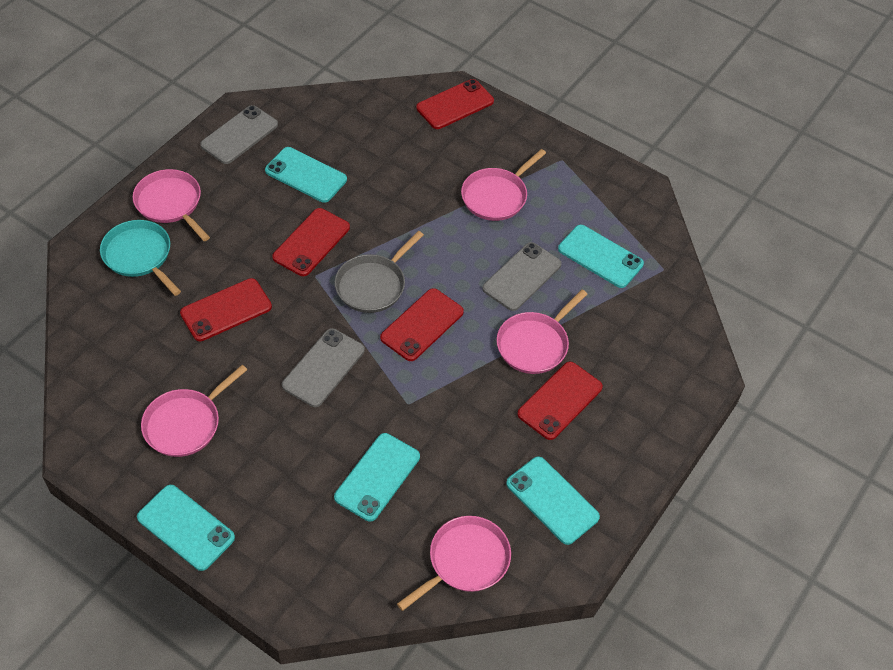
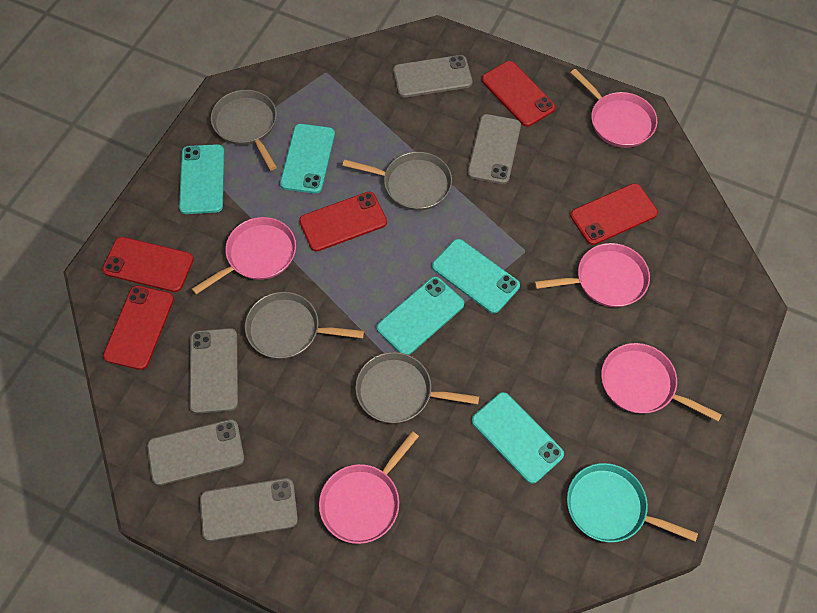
grey pan: [335,231,424,313] = 1 -> [211,90,277,170] [245,292,364,359] [342,152,452,211] [355,352,479,423] = 4
grey phone: [200,105,278,164] [282,328,365,407] [482,242,562,311] = 3 -> [147,419,244,485] [189,328,238,414] [200,478,298,541] [393,55,472,97] [468,114,521,184] = 5

